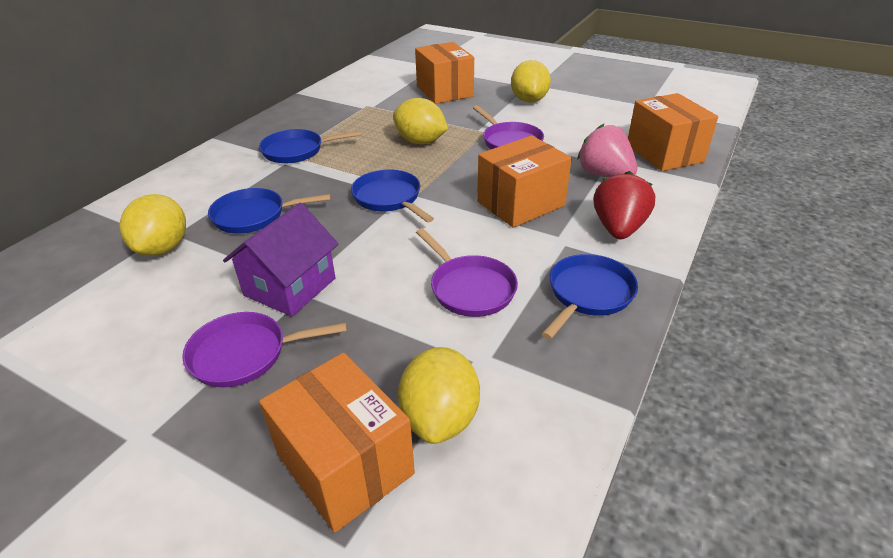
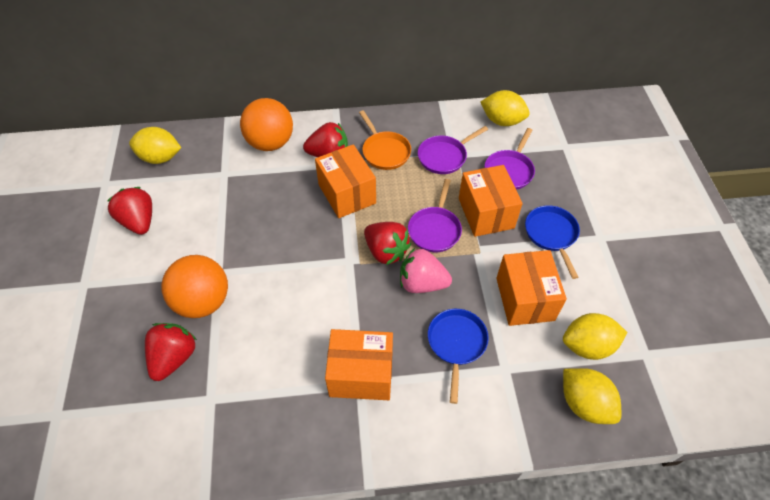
blue pan: [208,188,331,233] [259,129,362,163] [351,169,434,223] [542,254,638,340] = 4 -> [428,309,489,404] [525,205,580,279] = 2
orange ball: none = 0 -> [161,255,228,318] [240,98,293,151] = 2
orange pan: none = 0 -> [359,110,411,170] = 1
purple house: [223,203,339,317] = 1 -> none = 0
red strawberry: [593,171,655,239] = 1 -> [107,187,152,235] [145,323,197,381] [303,122,348,157] [364,222,411,265] = 4

